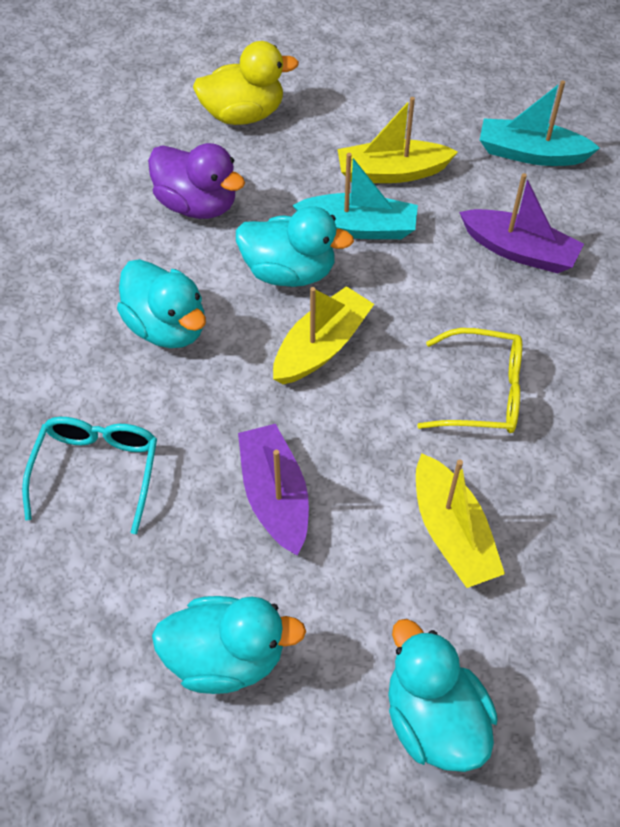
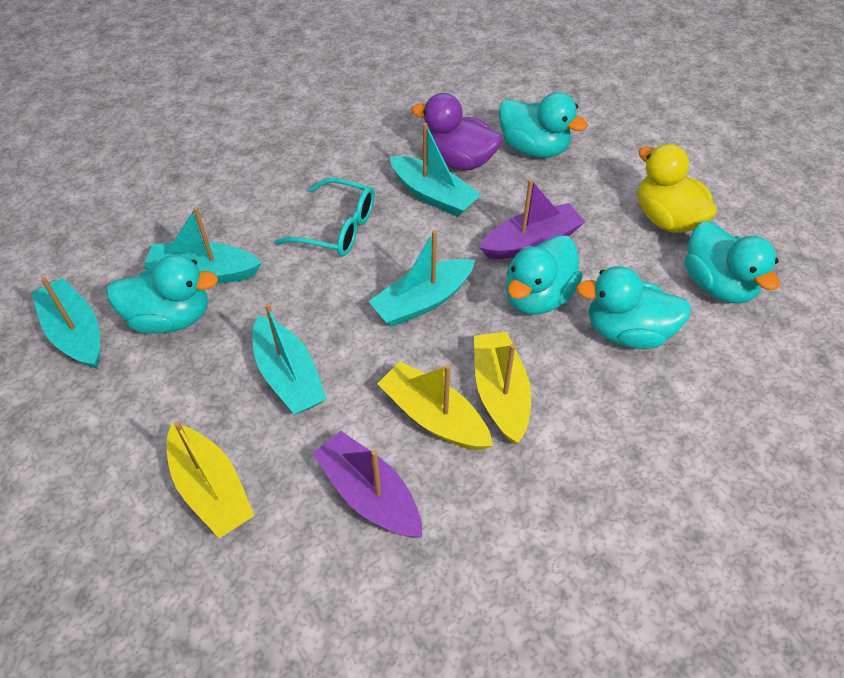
turquoise boat: [292,153,418,239] [480,80,600,166] = 2 -> [31,277,100,369] [143,207,262,284] [252,303,327,414] [368,230,475,327] [390,123,481,217] = 5
turquoise duck: [117,259,206,348] [152,596,306,694] [236,206,354,287] [388,619,498,772] = 4 -> [106,254,218,334] [499,92,588,158] [506,235,583,315] [576,266,692,349] [685,221,780,304] = 5
yellow glasses: [417,328,522,433] = 1 -> none = 0

